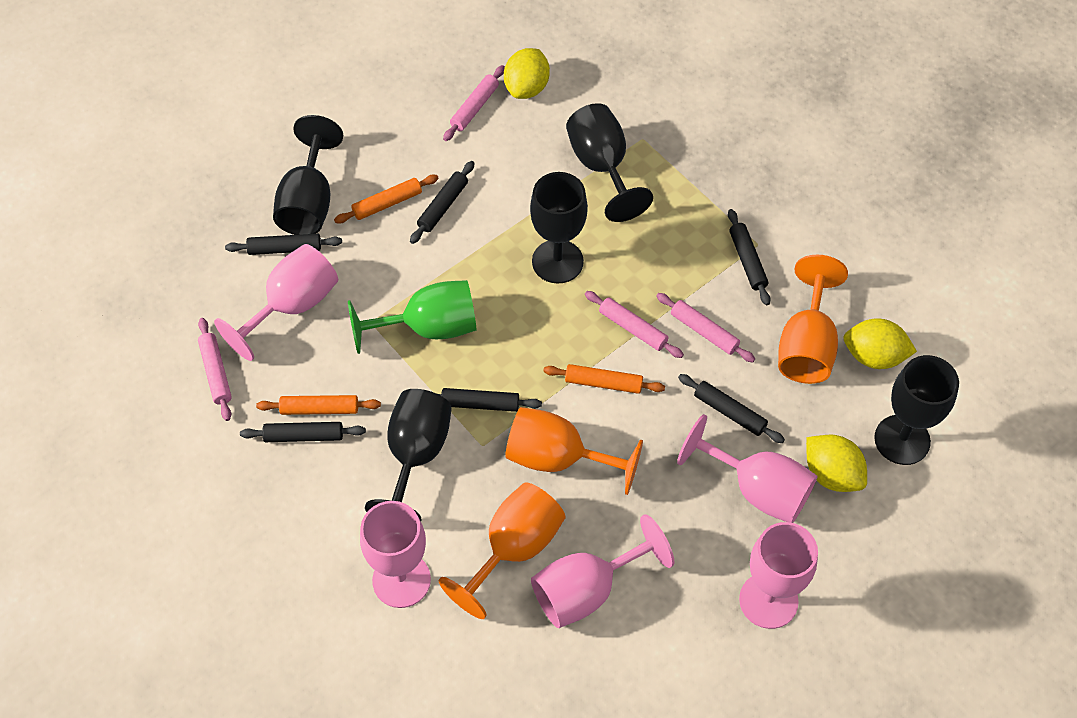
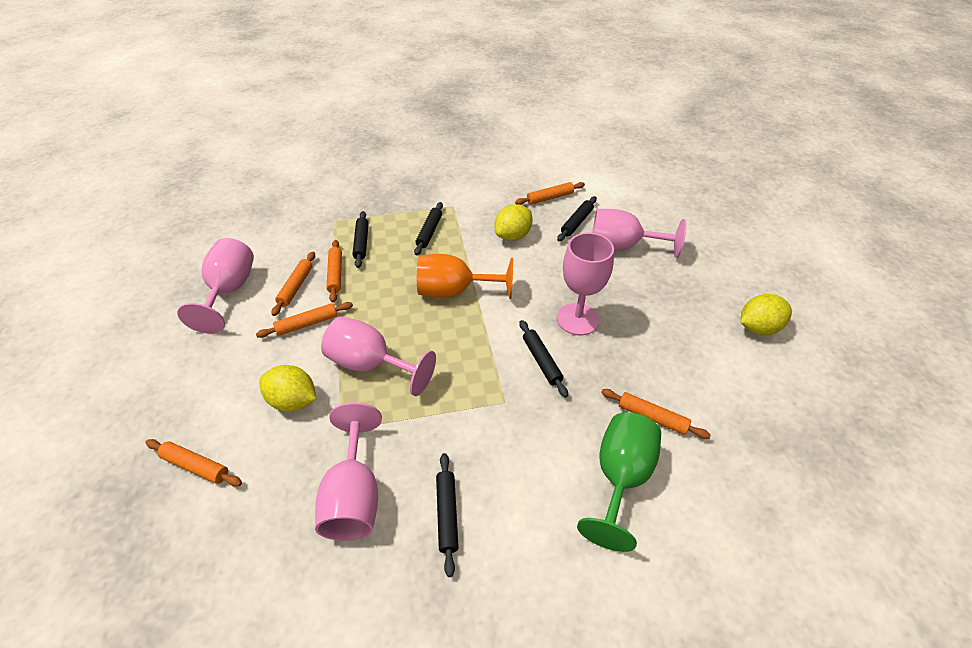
black goblet: [273,115,343,235] [365,389,452,521] [530,172,588,284] [566,103,653,222] [874,355,959,465] = 5 -> none = 0
black rolling pin: [225,234,342,255] [240,422,366,442] [410,161,475,244] [438,388,542,412] [678,374,785,443] [728,209,771,305] = 6 -> [352,211,369,268] [414,202,443,255] [436,453,459,577] [520,320,568,398] [557,196,597,241] = 5
orange goblet: [439,483,565,619] [505,407,643,495] [778,255,848,384] = 3 -> [417,254,513,299] = 1
orange rolling pin: [256,395,381,415] [334,175,439,224] [543,364,665,394] = 3 -> [145,439,242,486] [256,302,353,338] [272,252,315,316] [326,240,342,303] [515,182,585,205] [601,389,711,439] = 6
pink rolling pin: [198,318,232,421] [443,65,505,141] [585,291,684,358] [656,293,755,362] = 4 -> none = 0

